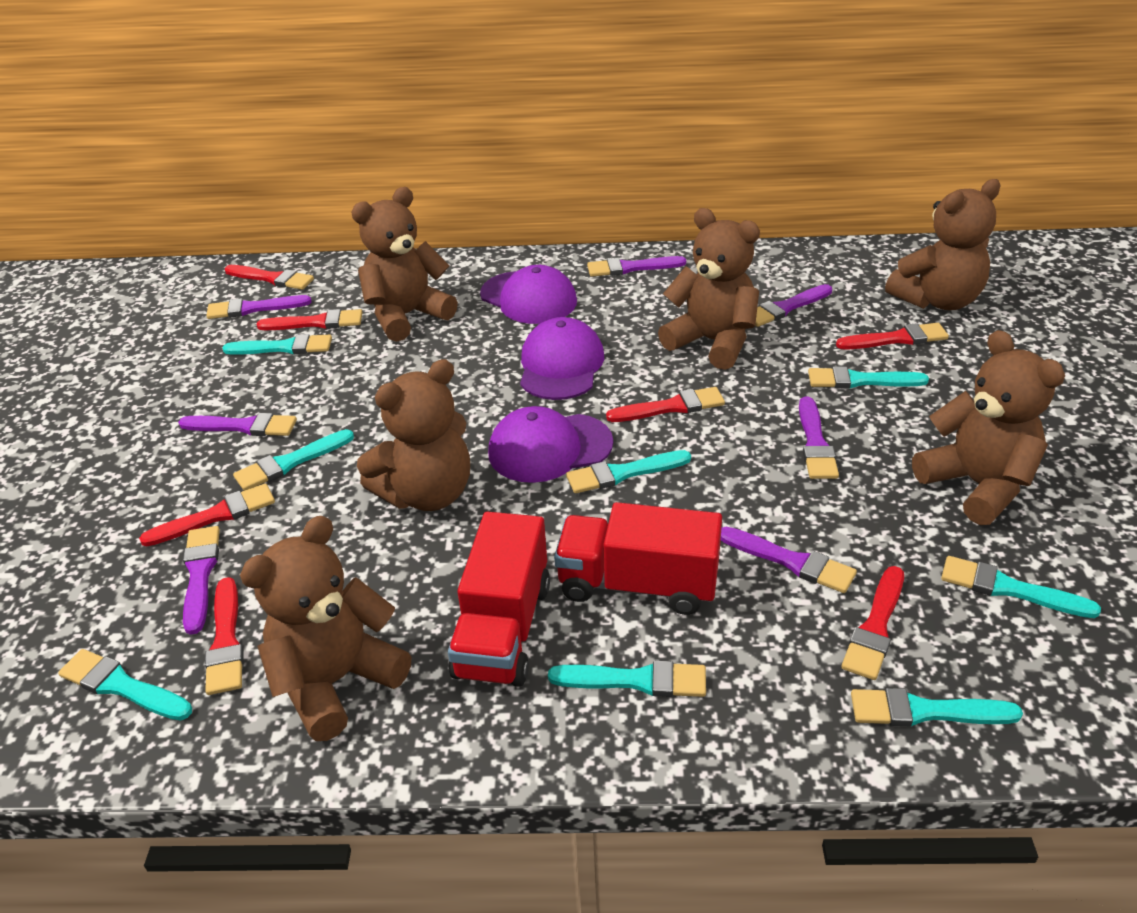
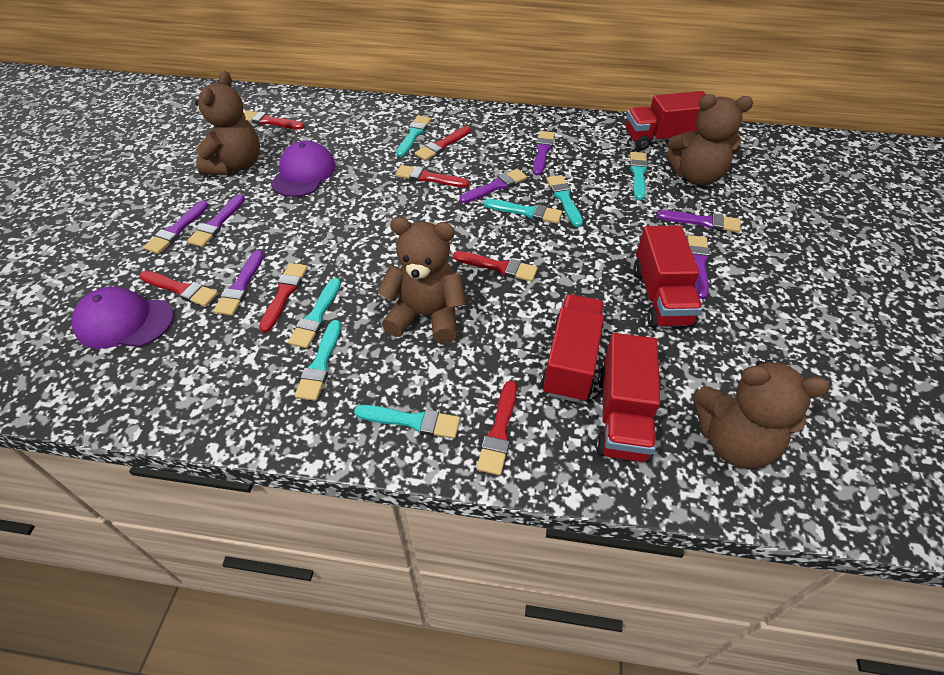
brown teddy bear: [240,516,412,741] [351,187,458,342] [357,359,470,511] [658,208,760,370] [885,179,1001,310] [912,330,1065,525] = 6 -> [195,71,260,175] [377,217,466,344] [666,94,753,186] [694,360,830,469] = 4
purple cap: [480,265,577,324] [488,406,613,483] [520,317,604,400] = 3 -> [72,287,174,349] [271,141,336,197] = 2
red truck: [448,511,550,687] [554,502,722,615] = 2 -> [541,294,604,403] [596,333,660,463] [626,91,706,150] [633,225,703,328] = 4
turquoise brush: [58,649,192,720] [222,334,332,355] [233,429,354,491] [548,661,706,697] [566,450,691,493] [808,366,929,388] [851,688,1023,726] [941,556,1101,618] = 8 -> [288,278,341,348] [295,320,341,401] [354,405,460,439] [396,115,431,157] [484,199,562,224] [546,175,583,227] [630,152,648,200] = 7

